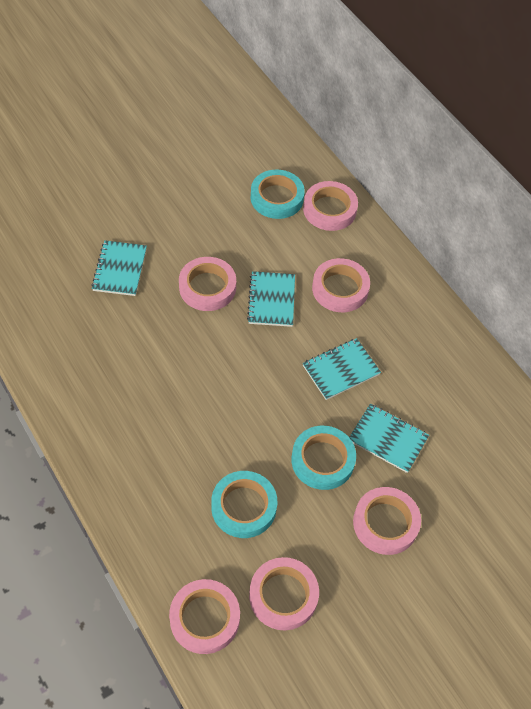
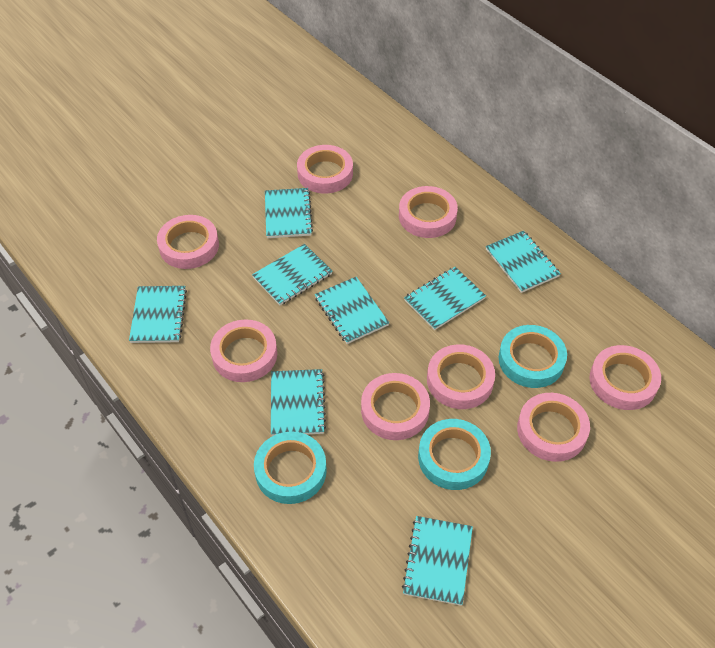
pink tape: [169,579,240,654] [179,257,236,311] [249,557,319,630] [303,181,358,231] [312,258,370,312] [353,487,421,555] = 6 -> [157,215,219,269] [210,320,277,382] [297,145,353,194] [361,373,430,440] [399,186,458,238] [427,344,495,409] [517,393,590,462] [590,345,661,410] = 8
turquoise notebook: [91,240,147,296] [247,271,295,327] [303,338,381,400] [349,404,429,473] = 4 -> [129,286,187,343] [252,244,332,306] [265,188,313,238] [271,369,326,436] [315,277,389,344] [402,516,473,606] [404,267,486,330] [486,231,561,293] = 8

